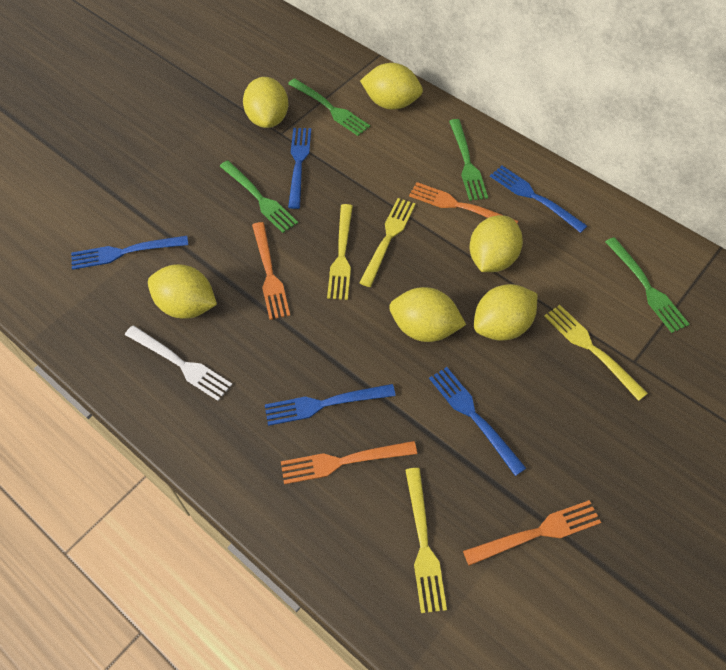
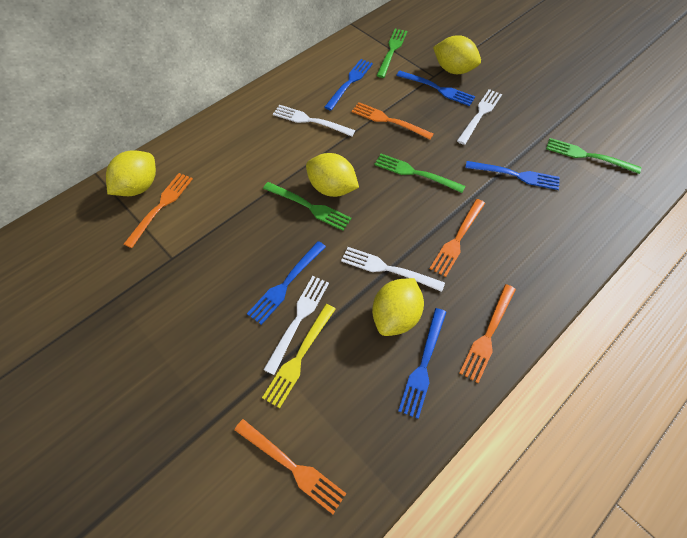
orange fork: [252,222,290,320] [281,441,417,484] [409,182,518,223] [463,500,601,566] = 4 -> [124,173,193,248] [234,419,347,514] [352,102,433,140] [430,199,485,277] [460,284,516,383] = 5
white fork: [125,325,232,401] = 1 -> [263,276,329,375] [273,105,355,136] [341,247,445,292] [457,89,502,145] = 4
yellow fork: [327,204,353,300] [359,198,416,287] [405,468,447,613] [544,305,648,401] = 4 -> [262,304,336,408] = 1
yellow lemon: [148,264,217,319] [243,77,288,128] [360,63,423,109] [389,287,466,342] [469,215,523,272] [474,284,537,341] = 6 -> [106,150,156,196] [306,153,359,197] [372,278,424,336] [433,35,481,74] = 4

